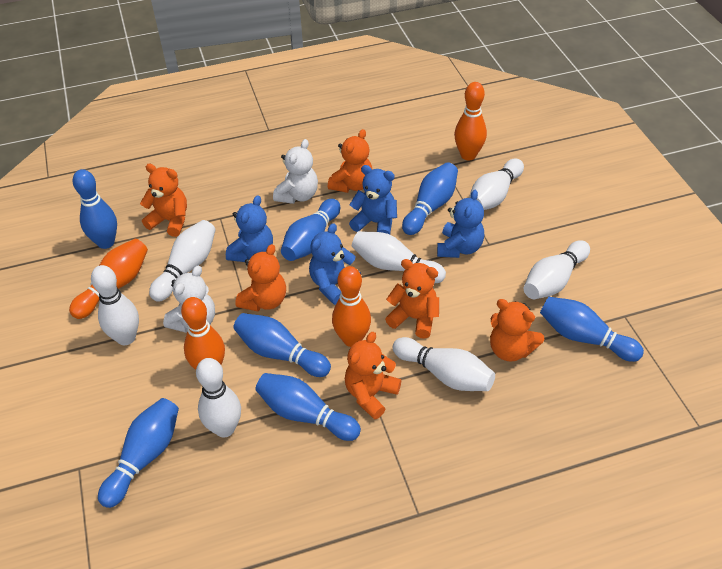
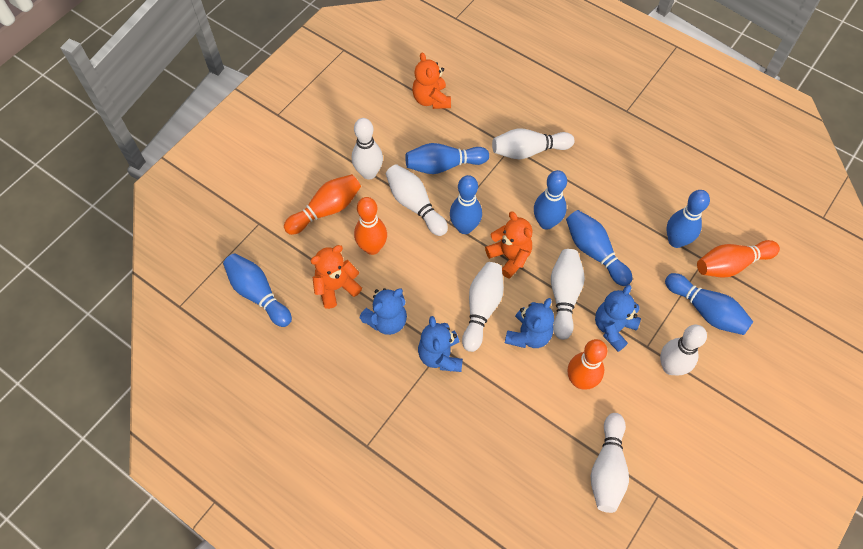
orange teddy bear: [140,164,187,237] [235,244,286,311] [328,129,373,193] [345,332,401,420] [385,259,439,339] [490,299,544,362] = 6 -> [311,245,362,309] [412,52,451,109] [485,211,533,279] = 3
white teddy bear: [163,266,215,333] [273,139,318,204] = 2 -> none = 0

